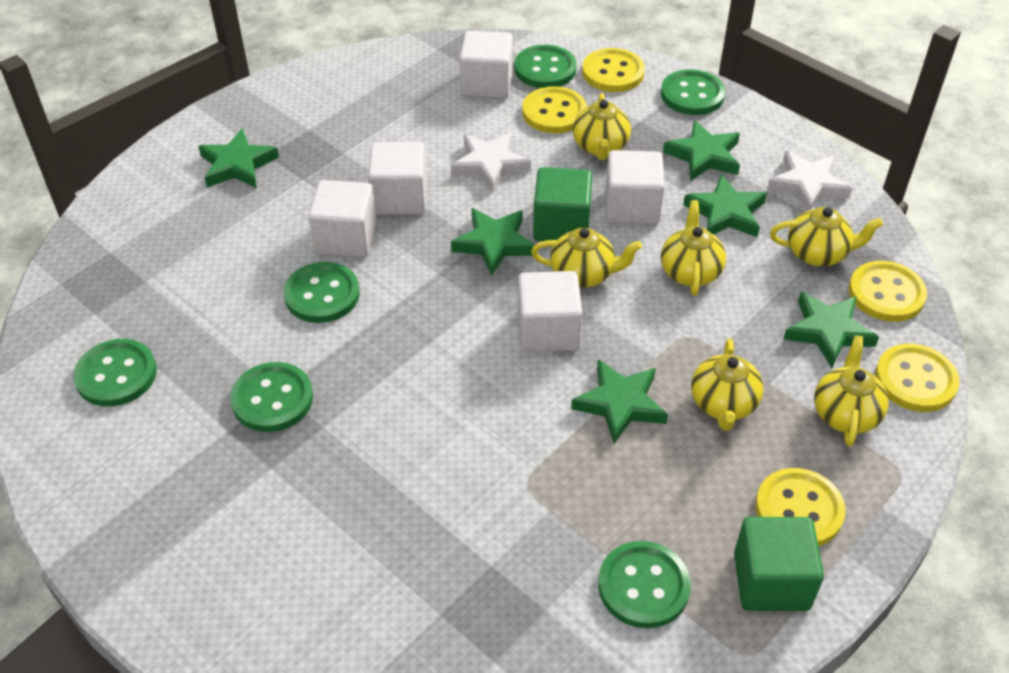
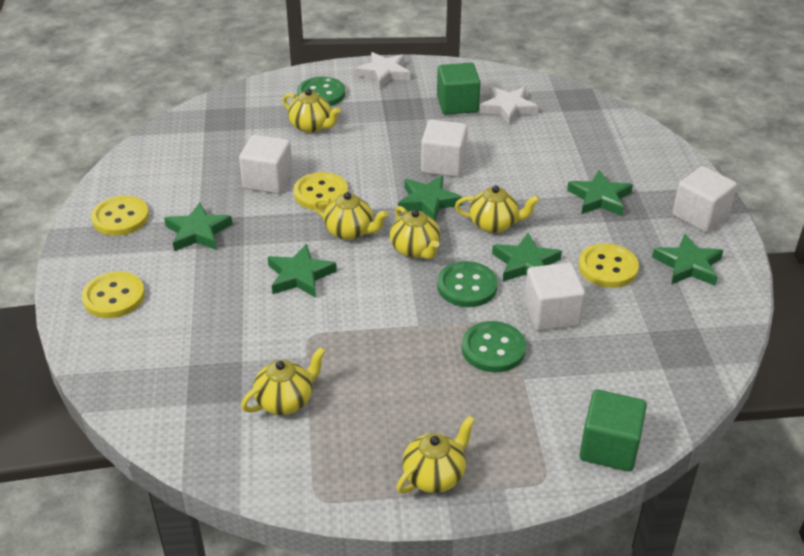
green button: [73,339,157,407] [230,362,313,432] [284,262,360,323] [515,45,577,88] [598,541,691,628] [661,69,725,115] = 6 -> [297,77,345,106] [437,261,498,307] [462,321,526,372] = 3
white cube: [308,180,377,258] [368,142,427,215] [459,31,513,99] [518,271,582,352] [605,150,665,224] = 5 -> [239,135,293,194] [421,120,467,177] [524,263,585,331] [672,166,737,232] = 4
yellow button: [522,86,587,133] [582,48,645,92] [755,468,846,546] [849,261,927,322] [875,344,959,412] = 5 -> [82,271,145,318] [91,196,149,236] [293,172,348,210] [579,243,639,288] = 4

